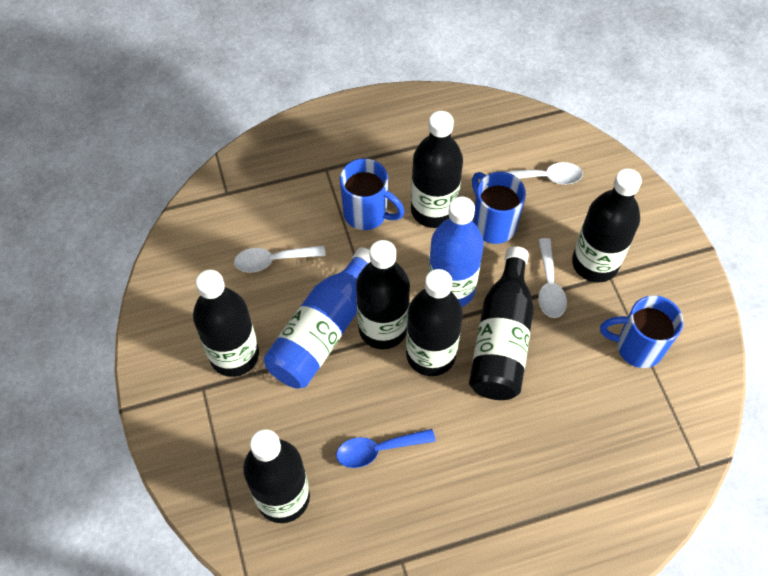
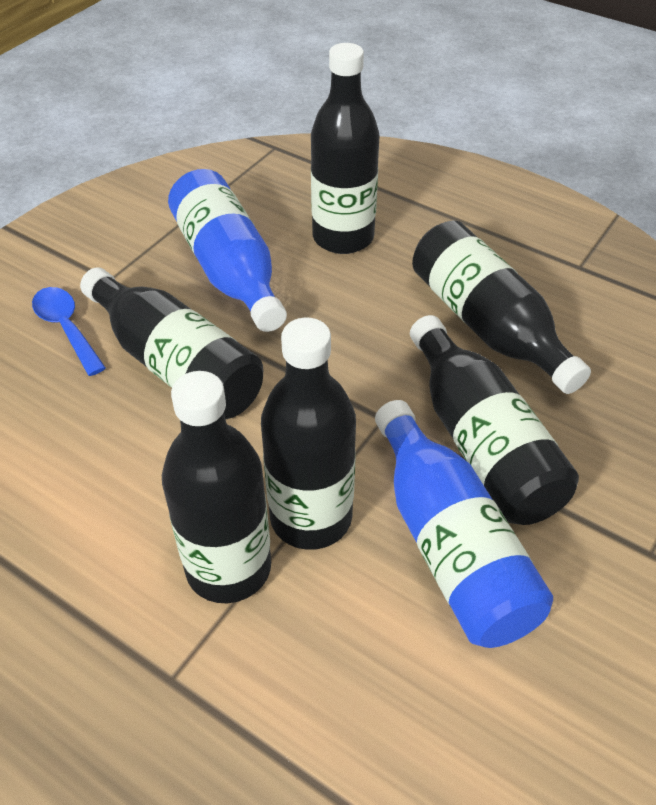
black bottle: [193,270,259,377] [243,429,310,523] [356,240,410,349] [406,269,463,376] [411,111,463,228] [469,246,534,400] [572,168,642,283] = 7 -> [80,268,263,420] [162,371,271,603] [261,318,356,550] [311,43,379,254] [410,315,579,525] [412,220,591,394] = 6
blue mug: [340,158,405,230] [472,172,526,244] [600,295,683,368] = 3 -> none = 0
white spoon: [234,245,326,273] [503,162,583,184] [538,238,567,318] = 3 -> none = 0

